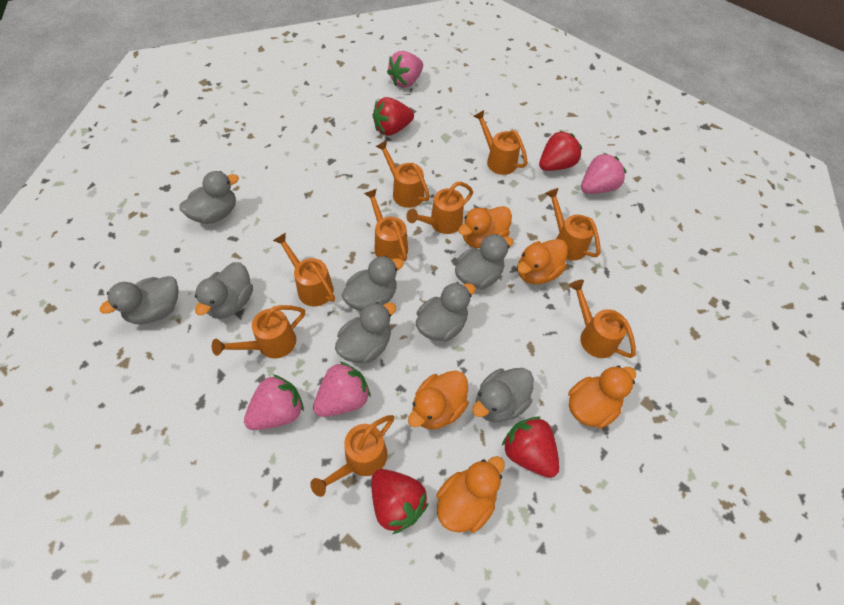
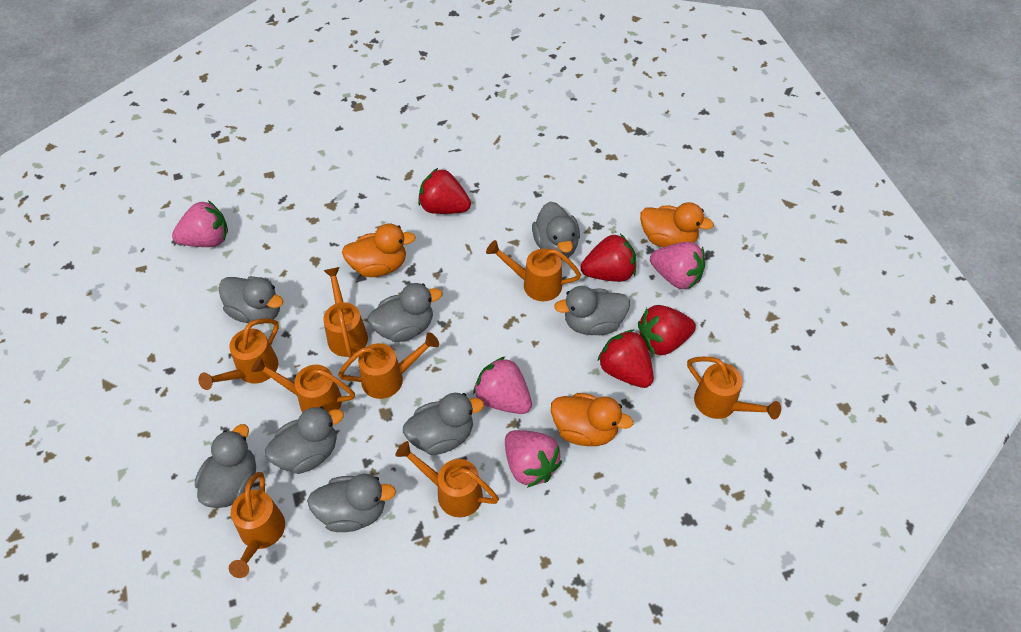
orange duck: [408,371,469,430] [436,456,505,533] [458,206,512,248] [517,239,567,284] [568,366,636,429] = 5 -> [342,224,416,277] [551,393,633,446] [640,202,714,248] = 3
orange watering can: [212,305,305,358] [273,233,335,307] [310,415,394,497] [364,189,408,261] [375,140,430,208] [406,182,473,234] [473,110,528,175] [545,188,600,261] [569,280,636,358] = 9 -> [198,318,279,390] [229,472,285,578] [251,357,355,413] [323,267,368,358] [338,332,439,399] [396,441,499,517] [486,240,581,301] [687,357,781,419] = 8

